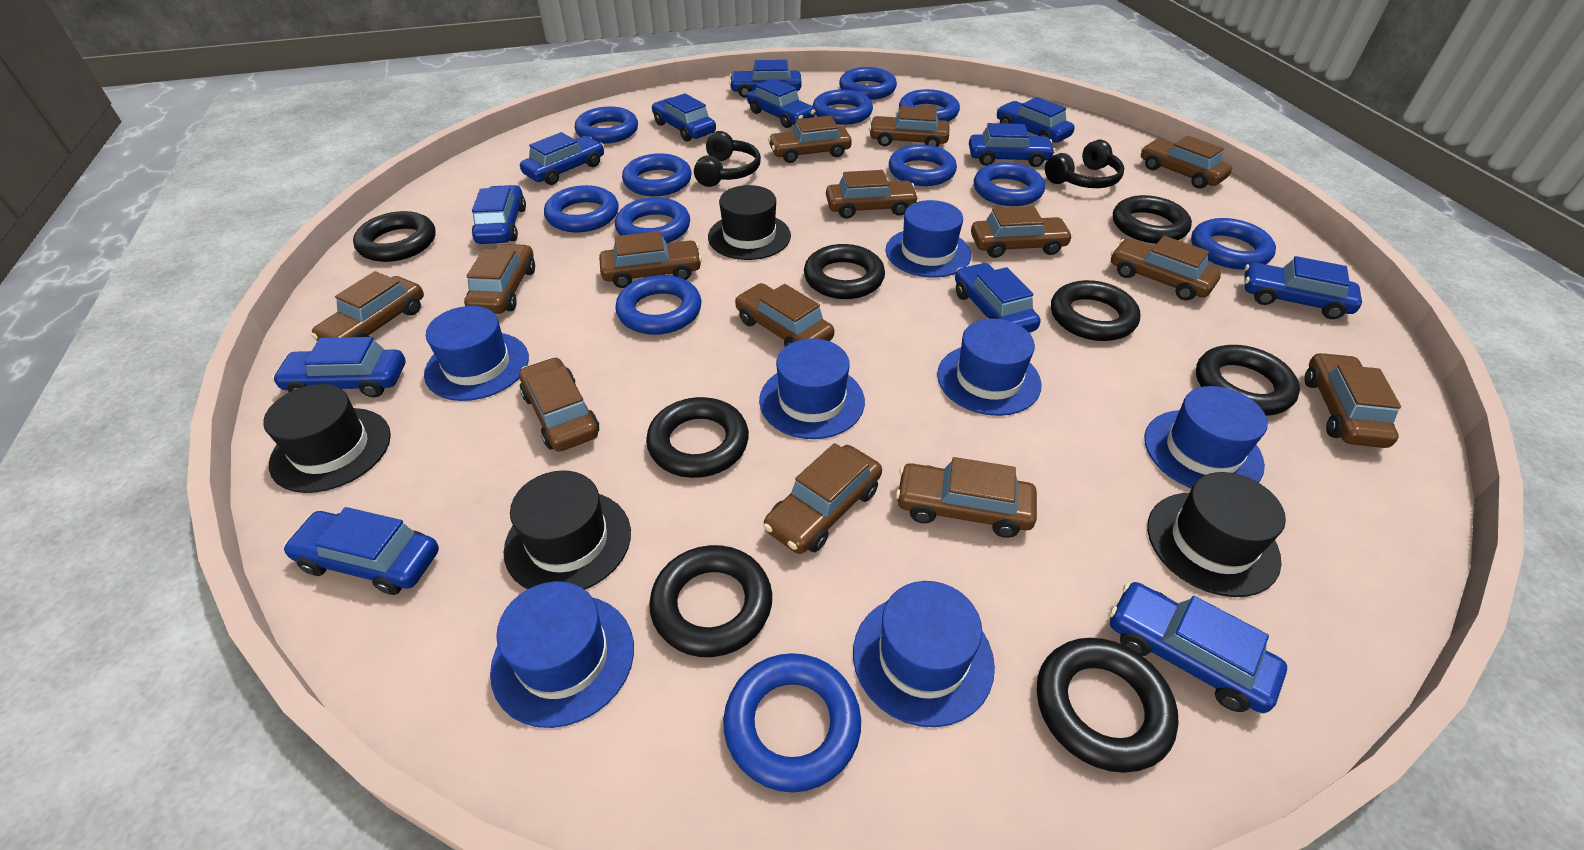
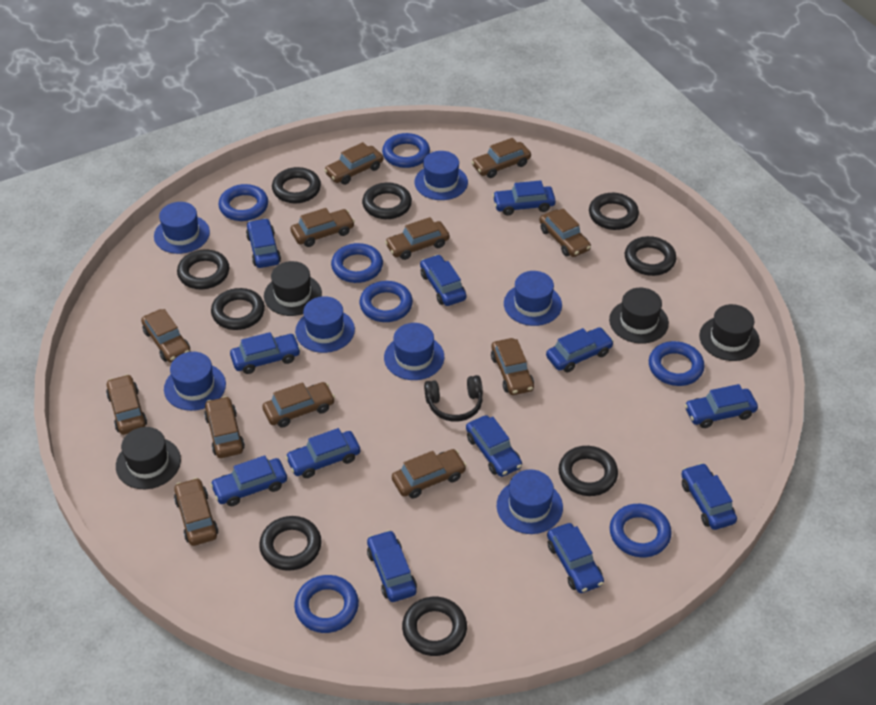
black headphones: [694,131,761,187] [1045,140,1124,188] = 2 -> [424,375,483,422] = 1
black ring: [353,211,435,262] [646,397,749,478] [649,545,772,657] [804,244,885,299] [1037,638,1179,773] [1051,280,1140,341] [1113,195,1192,244] [1196,345,1300,416] = 8 -> [177,249,229,289] [211,288,265,330] [259,516,322,571] [272,167,321,203] [362,182,412,219] [402,597,467,656] [559,446,618,496] [589,193,639,230] [625,236,676,276] = 9
blue ring: [544,185,619,232] [575,107,638,144] [615,197,690,243] [615,275,701,335] [622,153,692,196] [723,653,861,793] [813,90,873,125] [839,67,897,100] [889,144,957,186] [899,89,960,122] [974,162,1045,206] [1191,218,1276,270] = 12 -> [218,184,268,221] [294,575,359,633] [331,243,383,283] [359,281,413,322] [382,133,430,168] [610,504,672,557] [649,341,705,386] = 7
brown car: [311,271,424,341] [464,244,535,314] [519,357,599,452] [599,231,702,288] [735,283,834,347] [763,443,882,554] [768,116,852,163] [826,170,919,219] [869,106,949,147] [896,457,1037,538] [971,206,1073,258] [1111,236,1221,300] [1141,135,1232,189] [1304,352,1401,448] = 14 -> [106,374,147,435] [141,309,191,363] [174,478,218,546] [204,396,245,458] [262,382,335,428] [290,208,355,247] [324,142,383,185] [385,217,449,260] [392,449,467,498] [471,138,531,178] [491,338,534,395] [539,208,591,257] = 12

